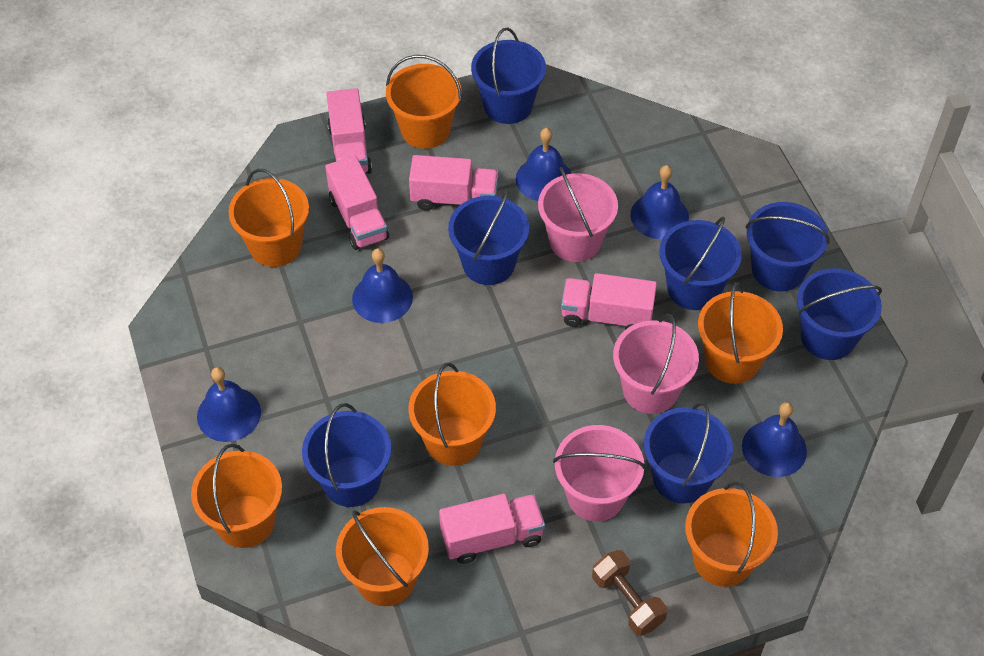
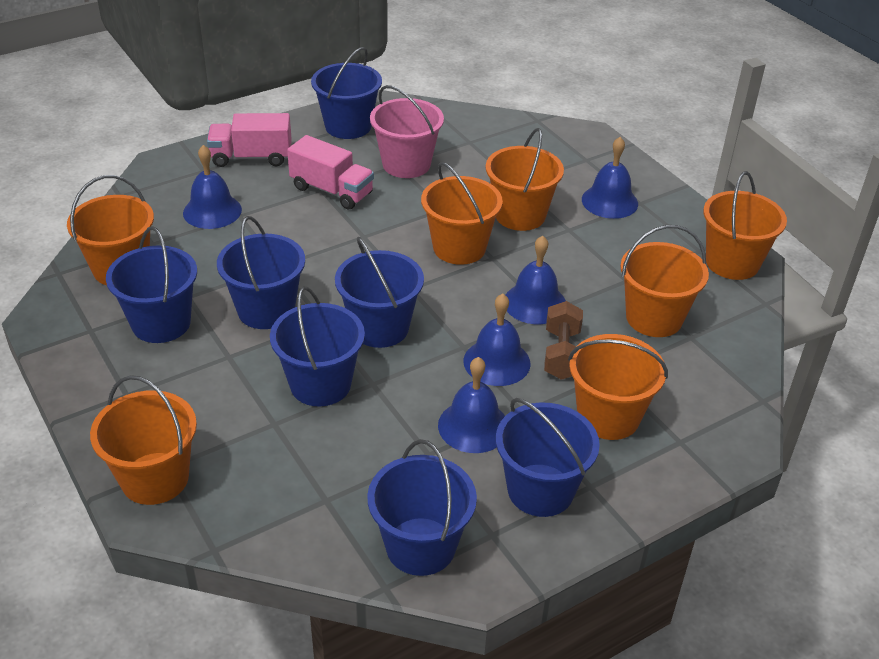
pink bucket: [538,167,618,262] [553,425,646,522] [613,314,699,414] = 3 -> [370,85,444,178] = 1
pink truck: [325,156,389,250] [326,88,372,174] [409,155,499,211] [439,494,545,564] [561,273,657,330] = 5 -> [207,113,292,167] [287,135,374,210] = 2

